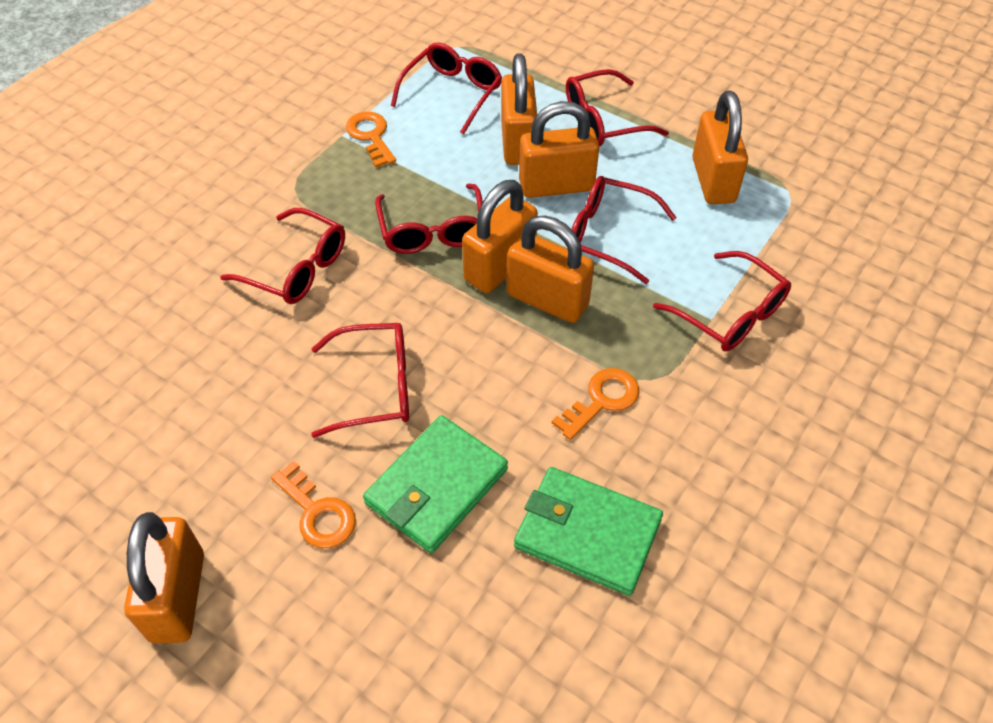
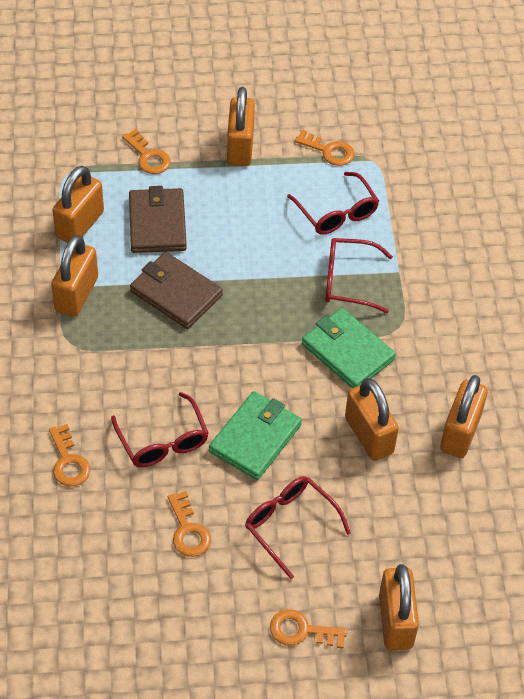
brown wallet: none = 0 -> [129,186,187,253] [130,252,223,329] = 2
orange key: [271,460,356,548] [346,112,396,168] [552,368,639,440] = 3 -> [49,424,90,487] [122,129,171,174] [168,491,211,557] [270,609,347,648] [294,130,355,166] = 5
red glasses: [220,208,345,304] [311,323,409,438] [375,183,483,254] [391,42,502,134] [566,69,669,146] [567,176,677,284] [653,251,791,351] = 7 -> [111,392,209,467] [245,476,351,579] [287,172,379,235] [325,238,393,313] = 4

